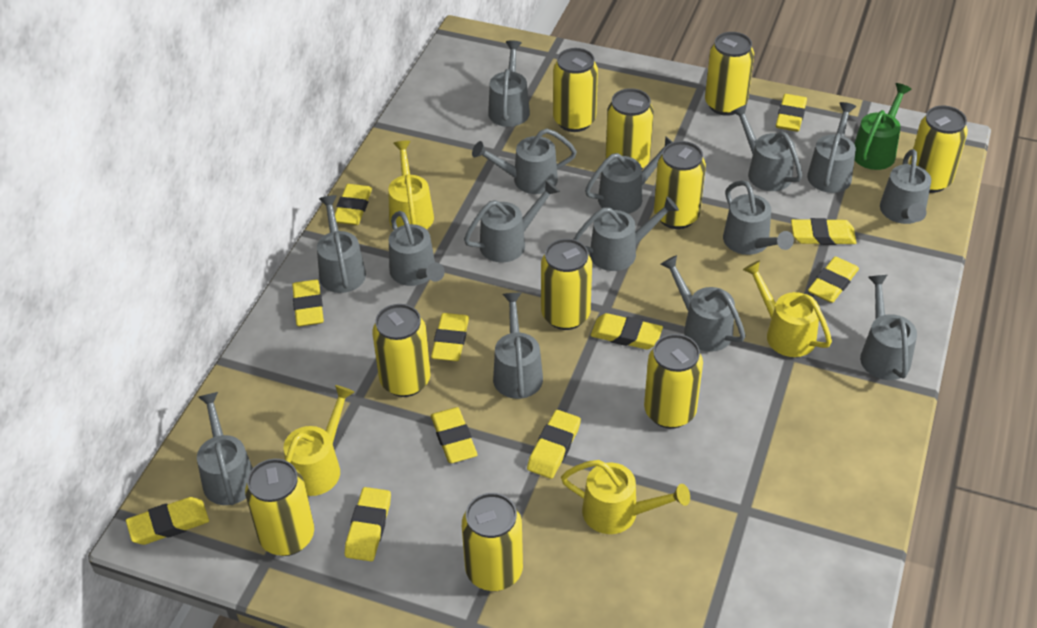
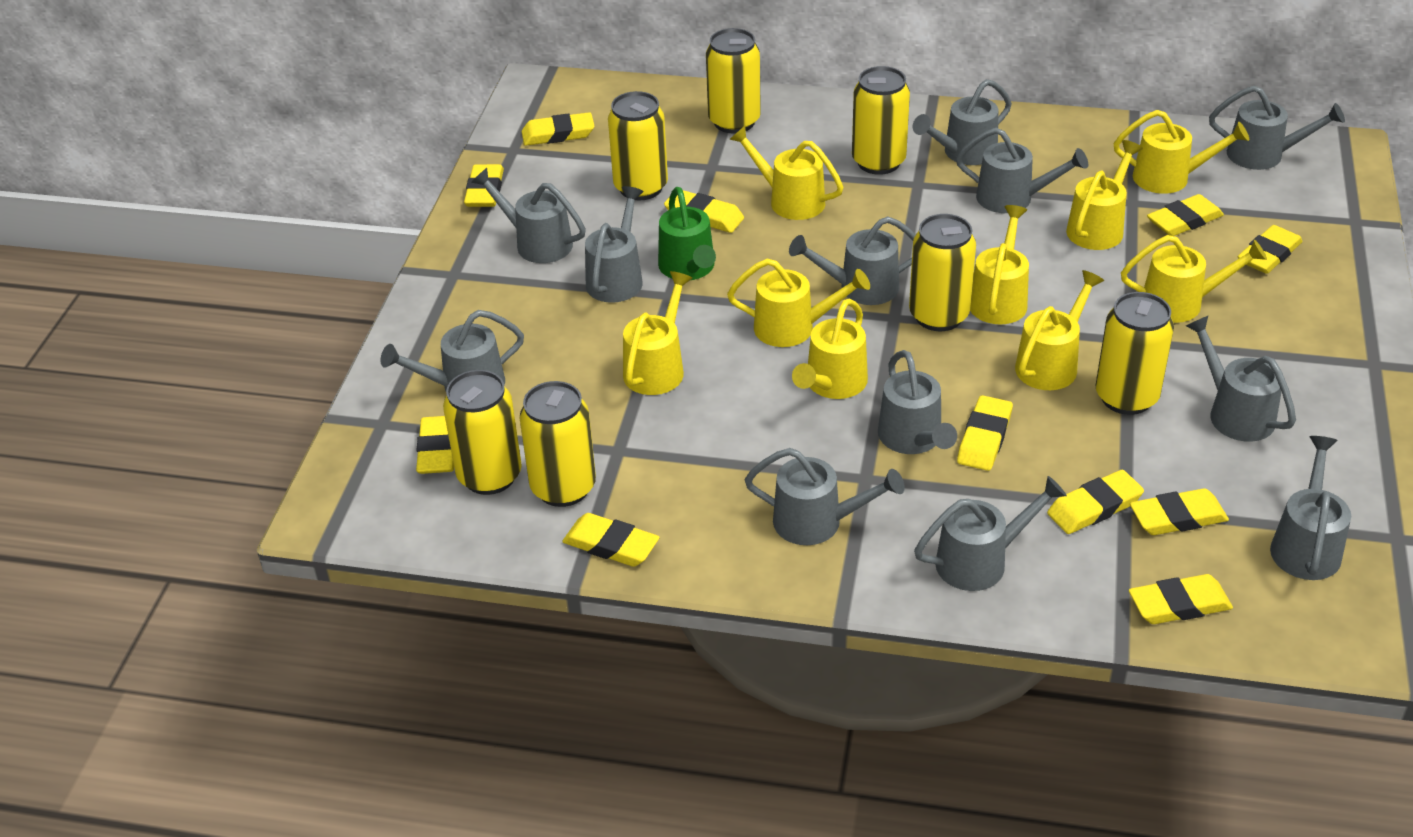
grey watering can: [197,392,253,505] [317,195,366,293] [389,211,445,286] [464,180,560,262] [472,128,577,194] [488,40,530,127] [493,293,543,399] [574,197,679,271] [585,137,672,214] [660,255,746,352] [723,180,794,255] [731,104,802,191] [807,102,856,193] [860,275,917,380] [880,149,931,224] = 15 -> [380,310,524,391] [471,168,586,263] [585,186,644,303] [745,448,905,545] [789,216,916,305] [878,350,957,454] [913,79,1012,165] [914,476,1067,591] [956,128,1088,213] [1186,316,1296,442] [1209,86,1345,170] [1270,436,1351,580] = 12
yellow can: [245,459,314,556] [372,304,430,397] [462,493,523,591] [541,239,592,330] [553,48,598,132] [606,88,654,169] [644,334,703,429] [654,141,706,229] [705,32,754,116] [909,106,968,193] = 10 -> [443,370,522,495] [520,381,596,507] [608,91,668,200] [706,28,761,134] [852,66,910,175] [909,214,976,331] [1096,292,1174,415] = 7
yellow watering can: [284,385,354,496] [388,141,434,230] [561,460,690,534] [743,261,832,357] = 4 -> [623,271,692,395] [727,258,870,347] [729,126,844,220] [792,299,868,399] [970,205,1029,324] [1015,270,1104,390] [1066,140,1143,250] [1114,110,1249,194] [1121,235,1267,323] = 9

